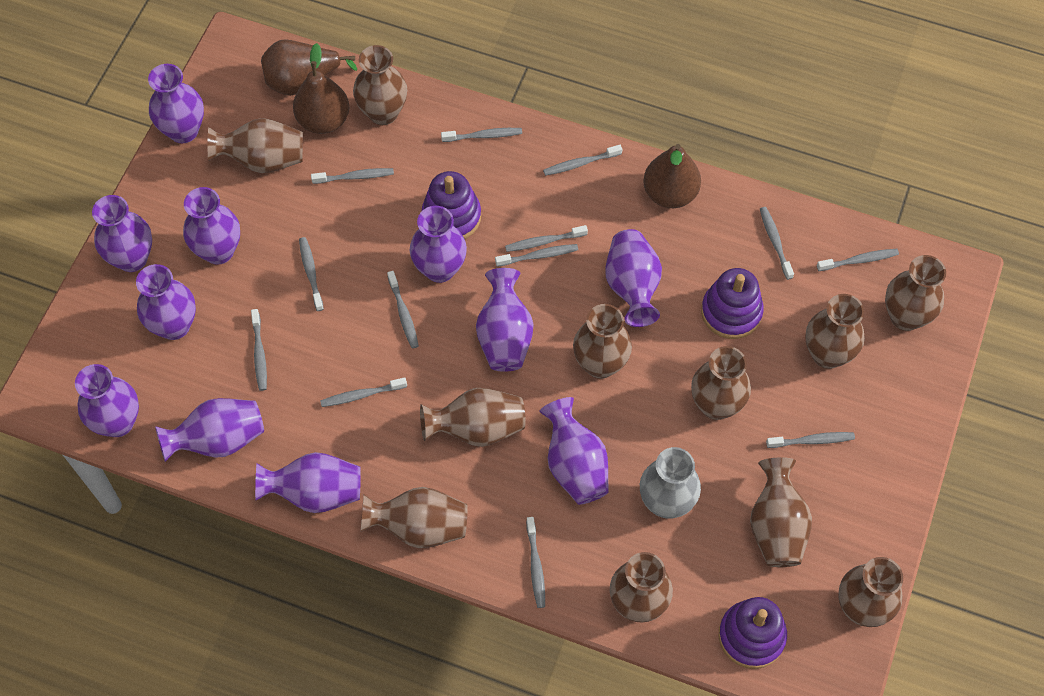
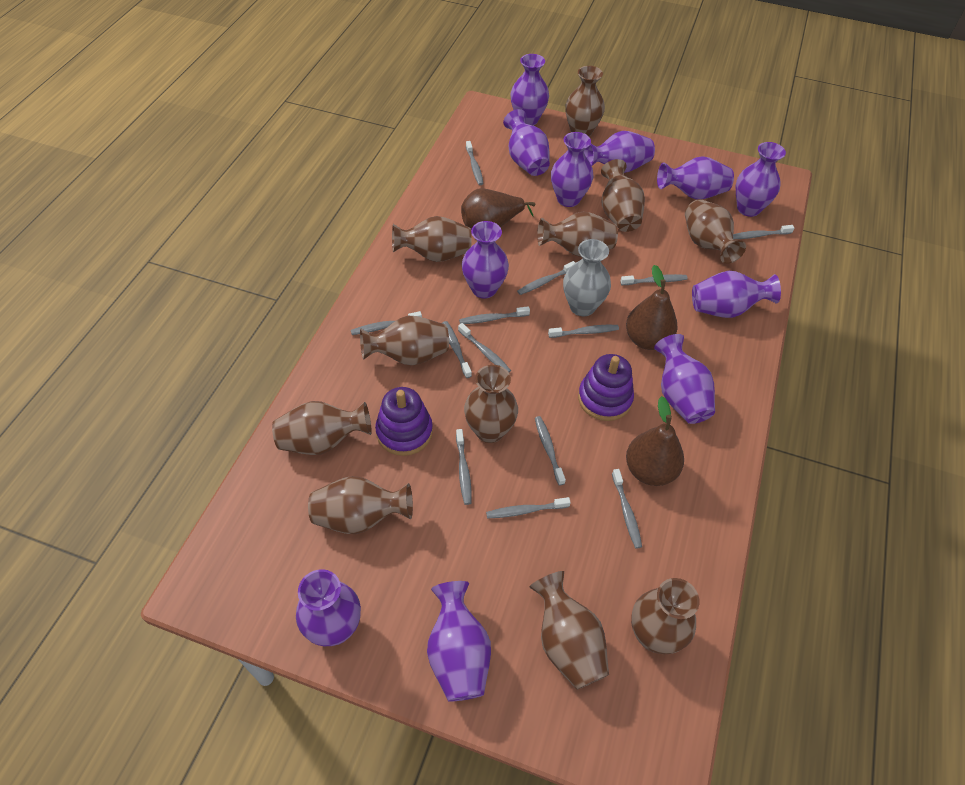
purple stacking toy: [422,171,481,239] [701,268,764,339] [719,597,787,669] = 3 -> [375,387,433,456] [578,354,634,421] = 2

